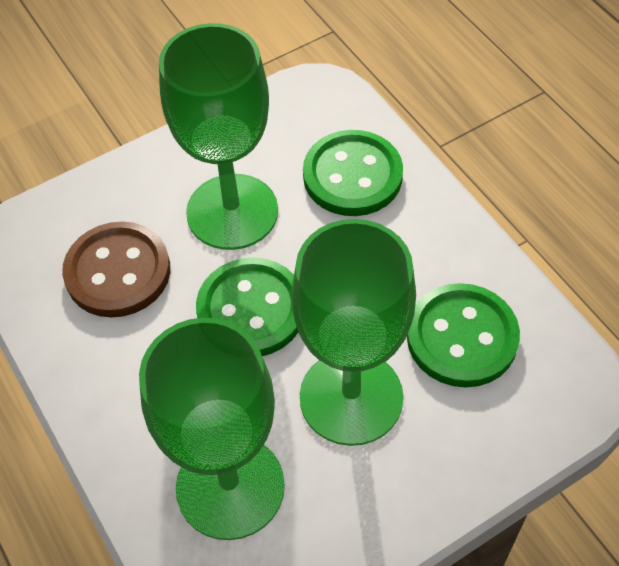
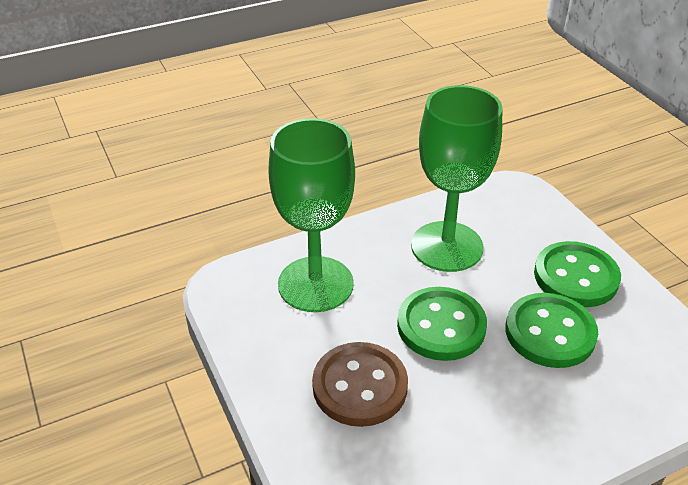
green goblet: [139,318,285,540] [159,23,278,250] [291,219,416,446] = 3 -> [268,118,355,312] [411,85,503,272] = 2

